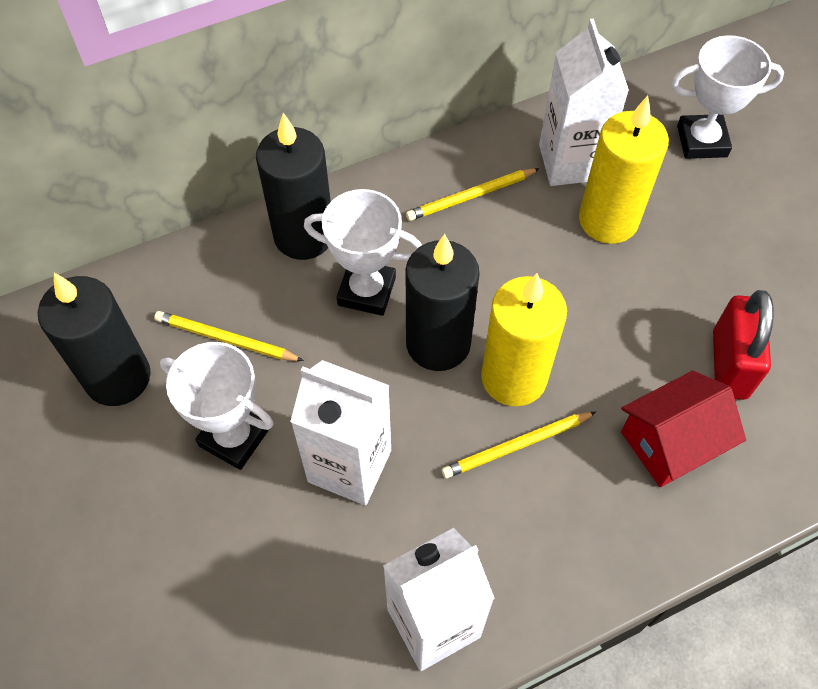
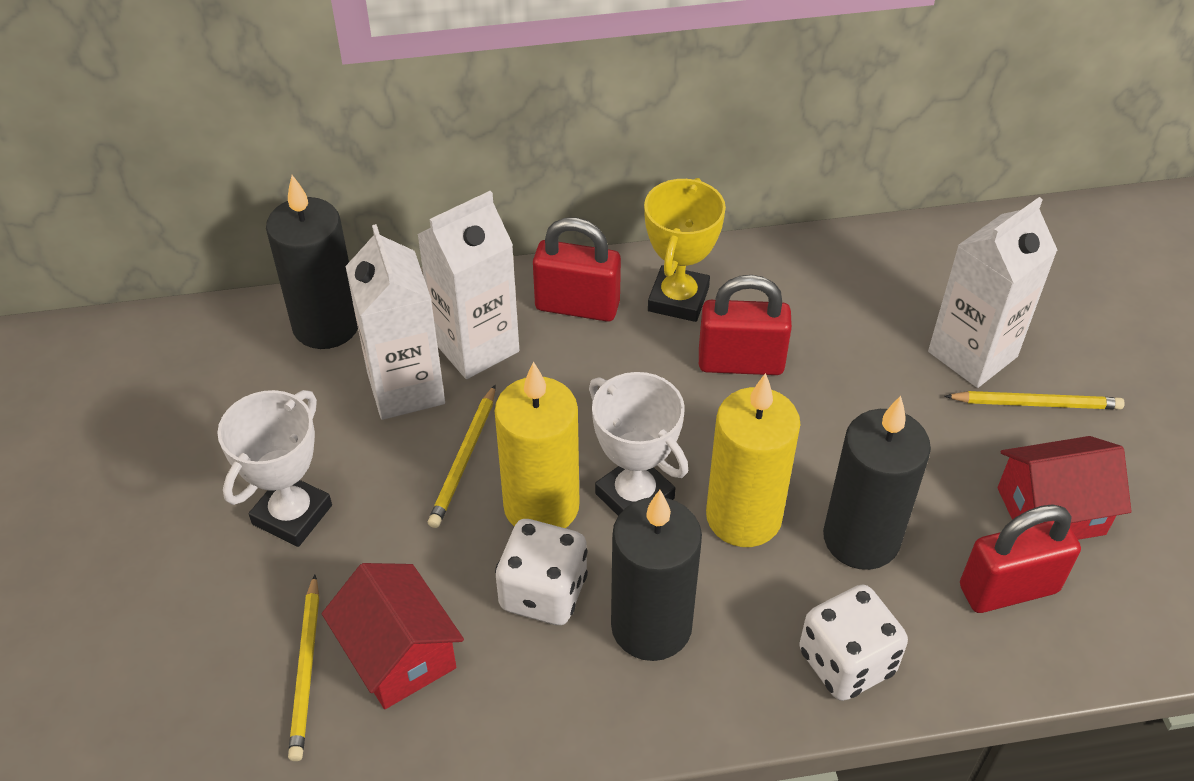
red house: [621,371,746,487] = 1 -> [322,563,464,709] [997,436,1132,540] = 2
red padlock: [713,290,773,400] = 1 -> [533,218,621,322] [699,275,792,375] [960,504,1081,613] = 3
white dice: none = 0 -> [495,519,588,625] [799,584,908,701] = 2
white trophy: [160,342,274,470] [304,189,422,316] [672,35,784,159] = 3 -> [217,390,332,547] [589,372,688,516] = 2
yellow trophy: none = 0 -> [644,178,726,322] = 1

